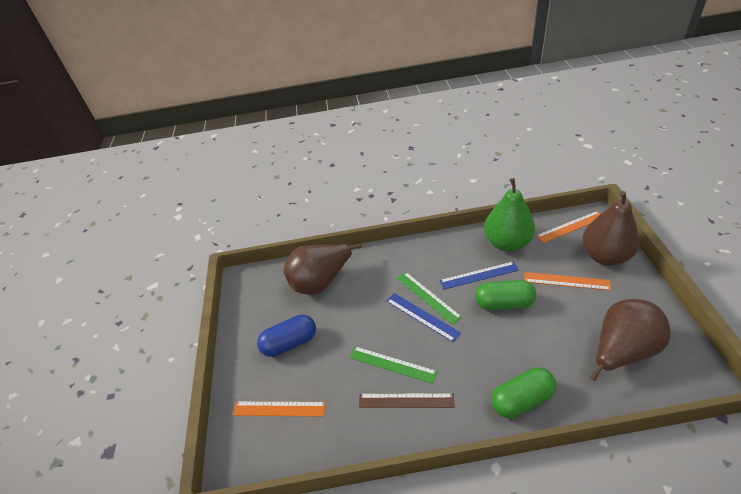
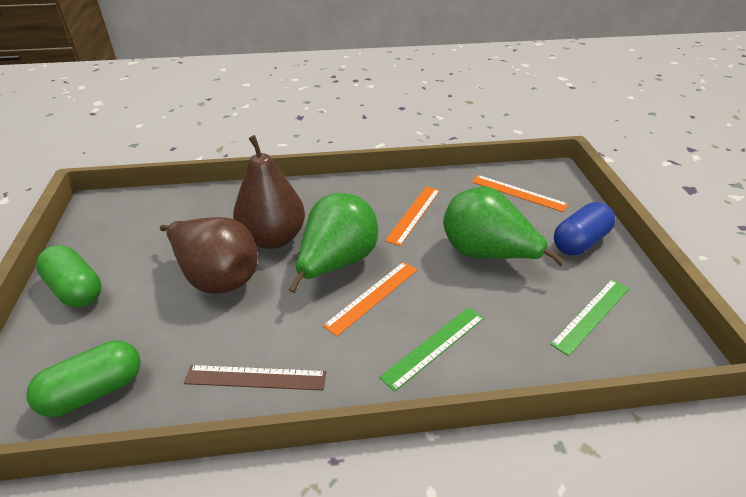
blue ruler: [386,293,461,342] [440,261,519,290] = 2 -> none = 0
brown pear: [284,244,362,295] [582,191,640,265] [590,299,671,381] = 3 -> [160,217,258,294] [233,135,305,249] = 2
green pear: [484,178,535,252] = 1 -> [288,193,378,293] [443,187,565,266] = 2

